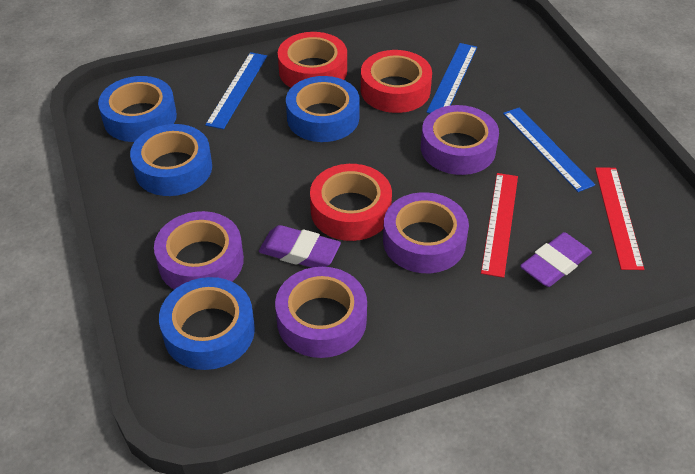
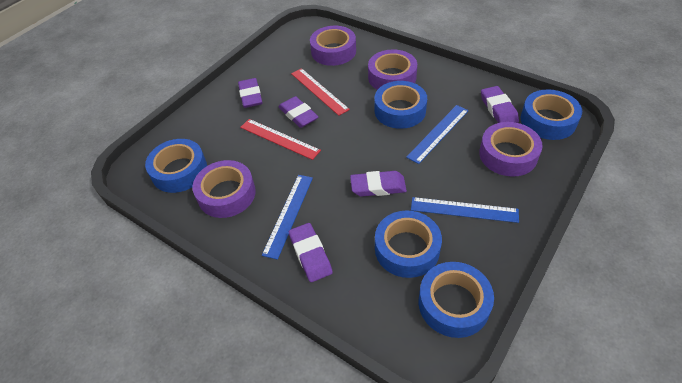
blue tape: [98,76,177,142] [130,124,212,196] [159,277,255,370] [286,76,360,142] = 4 -> [145,139,207,193] [375,81,427,129] [375,211,442,278] [419,262,494,338] [521,89,582,140] = 5
purple eraser: [259,225,341,268] [520,232,592,287] = 2 -> [238,78,262,108] [278,96,319,128] [289,223,333,282] [350,171,407,197] [481,86,519,123] = 5
red tape: [278,32,347,88] [310,164,392,241] [361,50,432,113] = 3 -> none = 0

